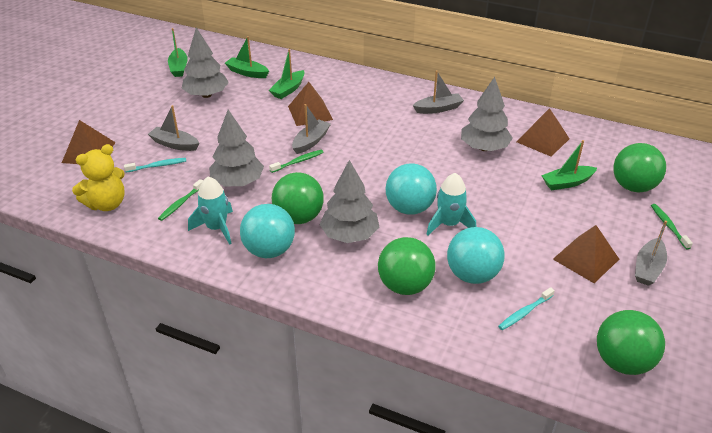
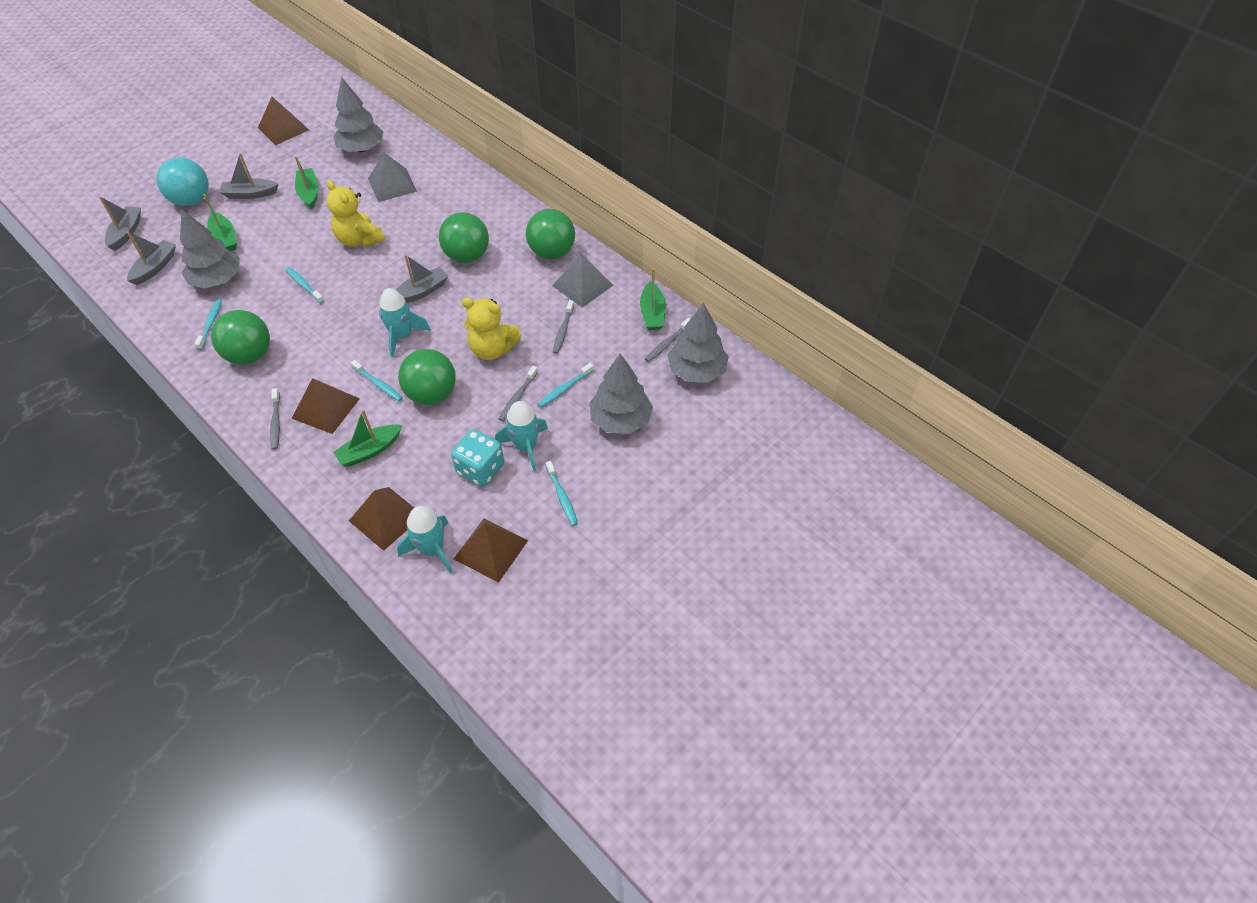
green toothbrush: [158,179,203,221] [269,150,324,173] [651,204,693,250] = 3 -> none = 0
grey pyramid: none = 0 -> [368,153,417,202] [552,254,613,308] = 2
grey toothbrush: none = 0 -> [270,388,280,450] [499,366,538,421] [553,300,574,354] [645,318,690,362] = 4
turquoise ball: [240,204,295,258] [386,163,437,215] [447,227,505,284] = 3 -> [156,157,209,206] = 1
turquoise dice: none = 0 -> [451,429,504,487] = 1
turquoise rocket: [188,177,233,245] [426,173,476,236] = 2 -> [379,288,431,357] [397,506,453,574] [495,401,548,472] = 3
turquoise toothbrush: [124,158,186,172] [498,287,555,330] = 2 -> [195,299,222,350] [285,267,324,304] [351,360,403,401] [538,363,593,407] [546,461,578,526] = 5
yellow teddy bear: [72,144,125,211] = 1 -> [326,180,385,247] [462,298,521,360] = 2

